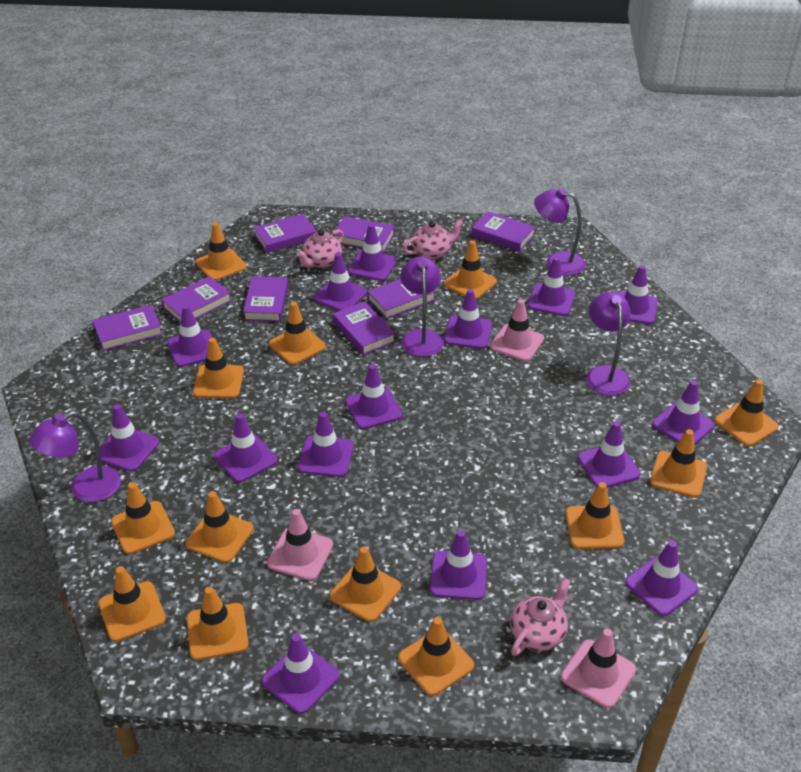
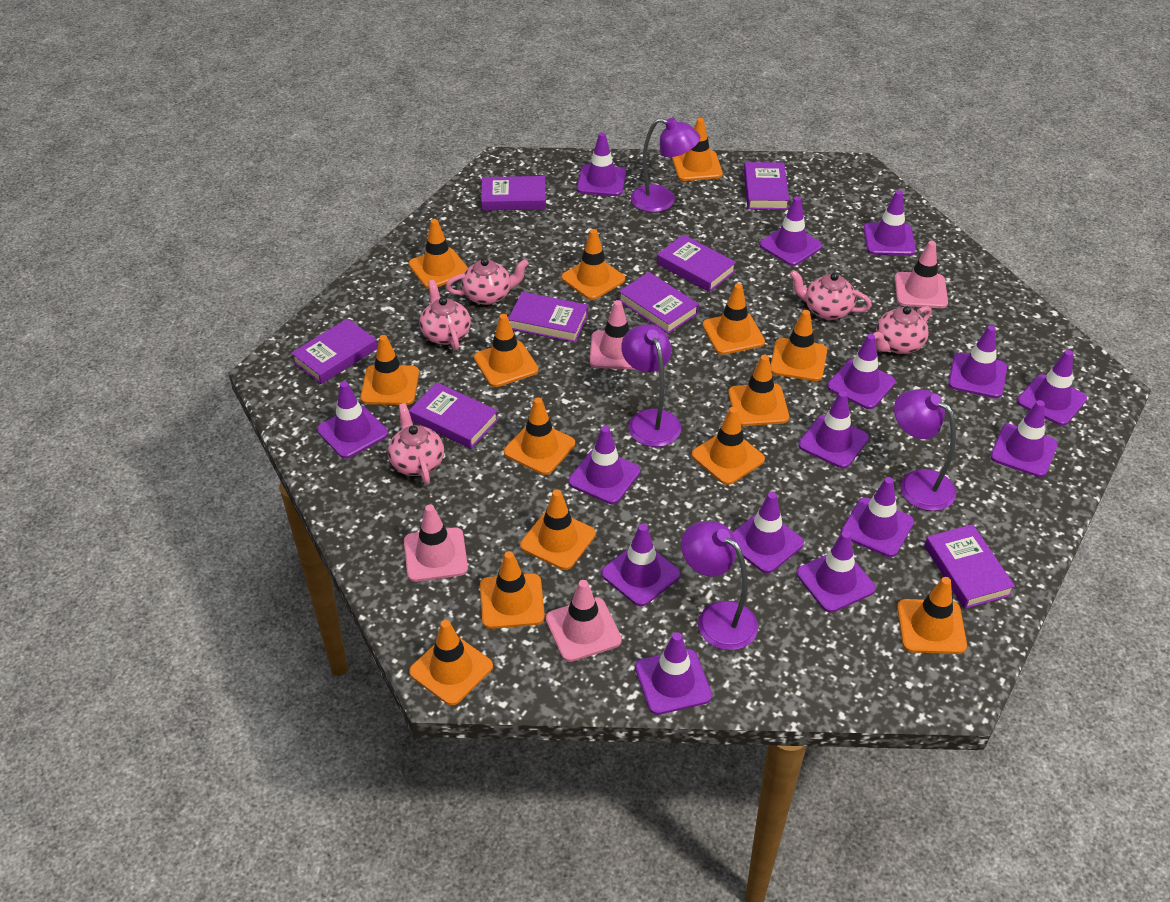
orange traffic cone: [98,566,166,642] [111,482,175,554] [186,491,254,563] [187,586,249,660] [193,338,244,398] [196,222,247,281] [269,302,326,365] [330,546,401,622] [398,617,474,696] [444,240,497,299] [566,482,624,549] [650,429,707,498] [714,379,779,446] = 13 -> [360,335,419,405] [409,219,468,289] [409,620,493,705] [474,314,539,387] [480,551,545,629] [504,397,575,475] [520,489,596,570] [561,229,625,300] [672,118,723,181] [692,407,765,485] [702,284,765,355] [728,355,789,426] [770,310,827,381] [897,577,967,654] = 14
pink teapot: [296,229,344,268] [403,219,464,260] [510,578,571,656] = 3 -> [388,403,444,484] [419,280,471,350] [446,258,529,305] [790,270,872,320] [873,306,932,354] = 5
pink traffic cone: [267,509,333,581] [490,299,544,362] [561,629,636,708] = 3 -> [404,504,468,582] [546,580,622,662] [590,300,635,370] [895,241,948,308] = 4

